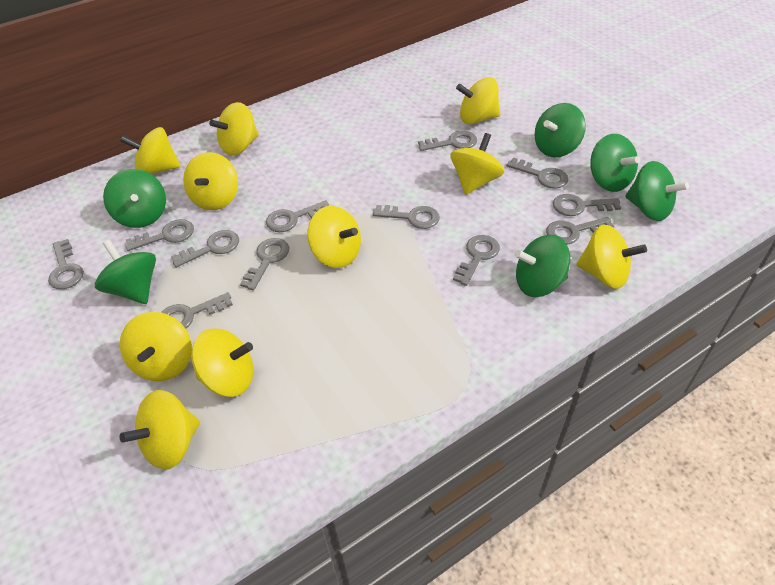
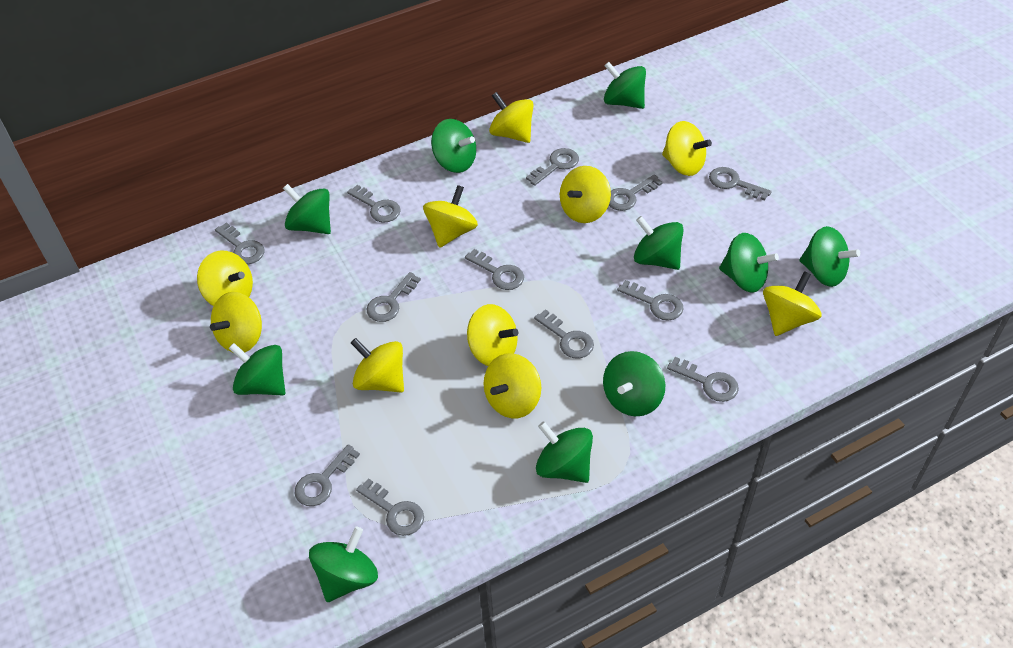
green spinning top: [95,240,156,304] [103,169,166,228] [515,235,570,297] [534,103,586,157] [590,134,640,192] [625,161,689,221] = 6 -> [229,343,286,395] [283,184,331,234] [309,527,378,602] [431,119,476,173] [536,421,593,483] [603,351,666,416] [604,62,646,109] [634,216,684,270] [719,233,779,292] [800,226,860,287] = 10

